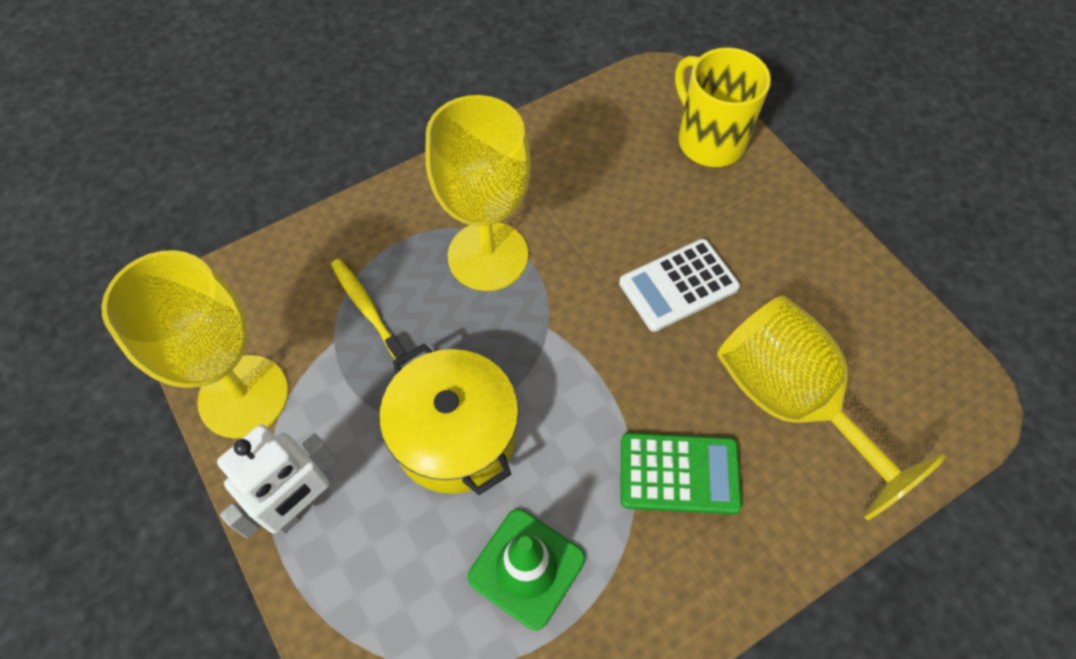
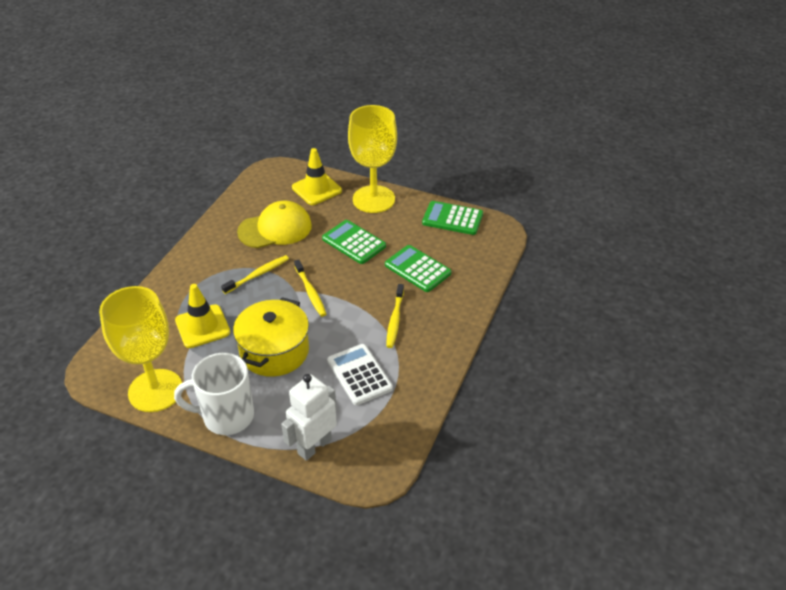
green calculator: [620,433,742,514] = 1 -> [322,220,386,264] [385,245,451,292] [422,201,483,235] = 3
green traffic cone: [468,509,585,630] = 1 -> none = 0
white mug: none = 0 -> [174,353,254,435] = 1
yellow cap: none = 0 -> [237,201,312,248] = 1
yellow goblet: [101,250,288,438] [425,95,531,291] [717,296,946,520] = 3 -> [99,286,182,412] [348,105,397,213] = 2
yellow mug: [675,47,771,167] = 1 -> none = 0
yellow toothbrush: [331,259,406,360] = 1 -> [221,255,289,294] [294,260,326,317] [386,284,404,348] = 3
yellow traffic cone: none = 0 -> [175,284,230,348] [292,148,342,205] = 2

